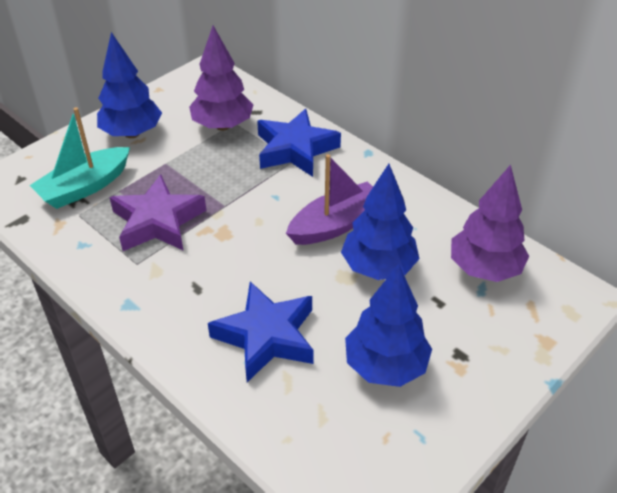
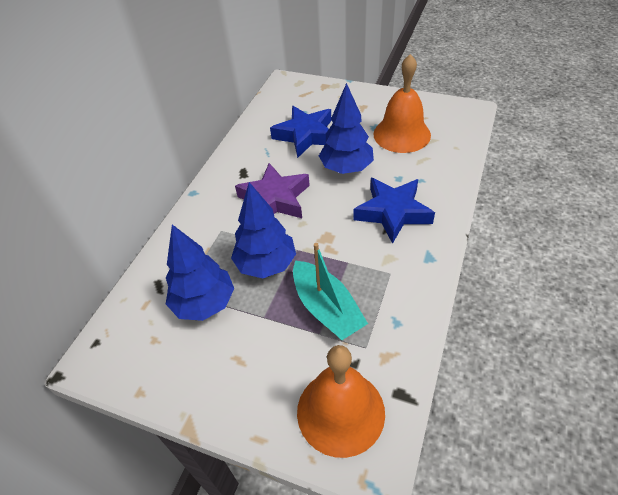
orange bell: none = 0 -> [297,345,385,458] [373,54,431,153] = 2
purple boat: [286,154,373,245] = 1 -> none = 0
purple tree: [189,26,253,131] [451,165,529,282] = 2 -> none = 0

